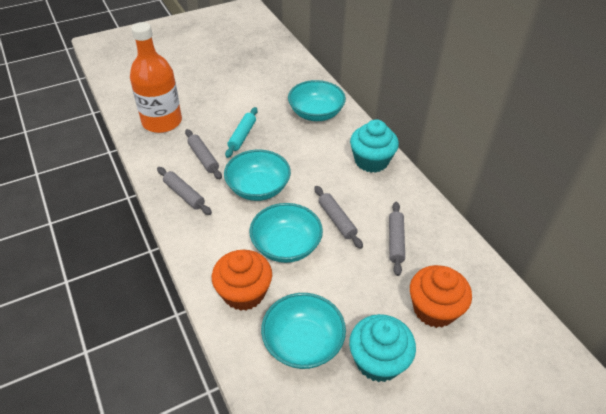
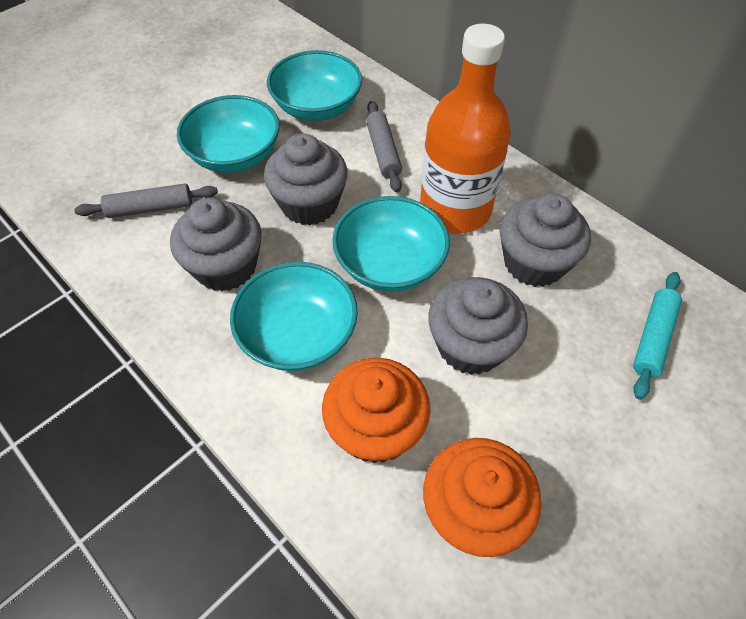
grey cupcake: none = 0 -> [170,198,262,291] [264,133,348,225] [428,277,528,375] [500,193,591,287] = 4
grey rolling pin: [157,167,212,215] [185,129,222,180] [314,186,363,249] [389,202,405,276] = 4 -> [74,183,218,218] [366,101,402,193] = 2
turquoise cupcake: [349,314,416,382] [350,119,399,173] = 2 -> none = 0

